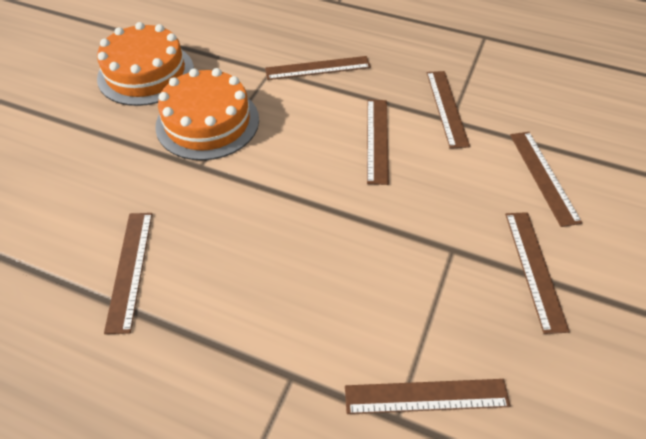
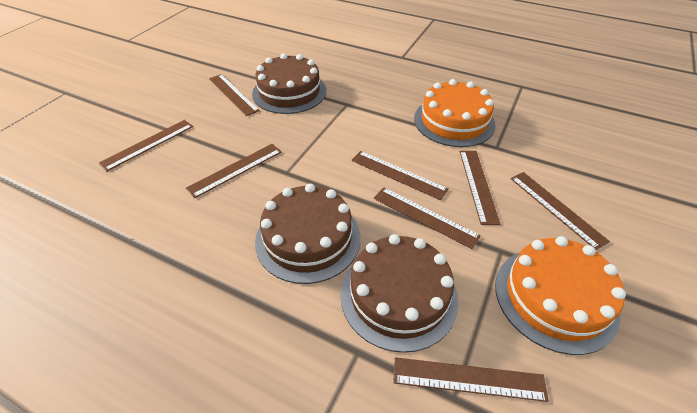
brown cake: none = 0 -> [252,53,326,114] [255,184,361,284] [340,234,459,353] = 3
brown ruler: [104,213,152,334] [265,56,371,80] [345,379,511,414] [367,100,389,185] [427,71,470,149] [505,212,570,334] [510,132,582,227] = 7 -> [99,120,193,171] [186,144,282,198] [209,74,260,116] [351,151,449,200] [374,187,481,249] [393,357,549,402] [460,151,500,225] [510,172,610,250] = 8

